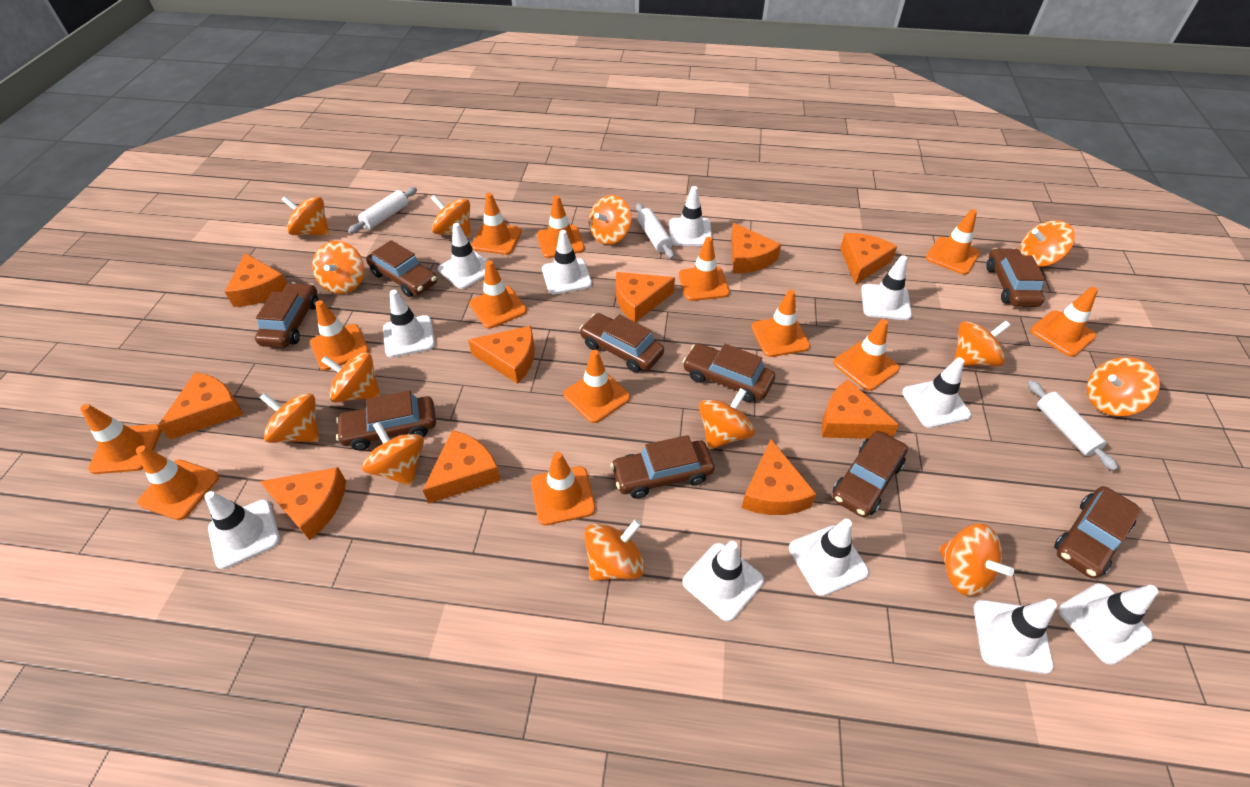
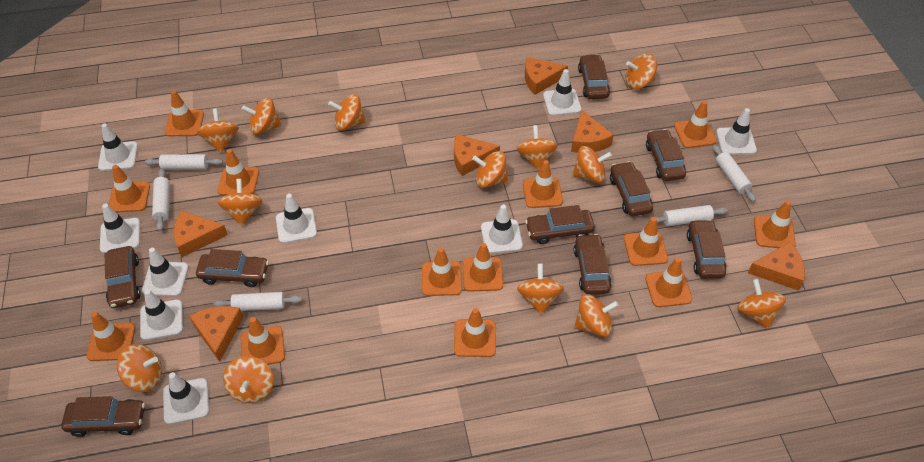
orange cheese: [158,372,243,440] [225,253,287,307] [260,467,346,540] [423,430,501,504] [468,326,535,384] [616,272,675,322] [731,223,781,274] [741,439,816,515] [821,379,899,439] [840,233,897,285] = 10 -> [174,211,228,257] [189,306,243,362] [454,134,500,176] [525,57,568,95] [571,110,614,153] [748,242,805,291] = 6
white rolling pin: [348,187,417,234] [636,203,674,259] [1028,380,1118,471] = 3 -> [144,154,223,170] [152,168,170,231] [213,292,302,311] [649,205,728,227] [712,145,756,202] = 5
white traffic cone: [204,491,280,569] [383,290,435,358] [438,223,487,289] [542,230,592,294] [669,186,712,246] [682,541,764,622] [789,519,869,596] [861,255,912,320] [902,357,971,428] [973,599,1057,674] [1058,583,1158,665] = 11 -> [98,123,138,171] [100,204,140,253] [140,289,183,340] [142,248,189,296] [163,372,209,424] [276,194,317,243] [481,204,523,254] [543,69,581,116] [716,108,757,155] = 9

